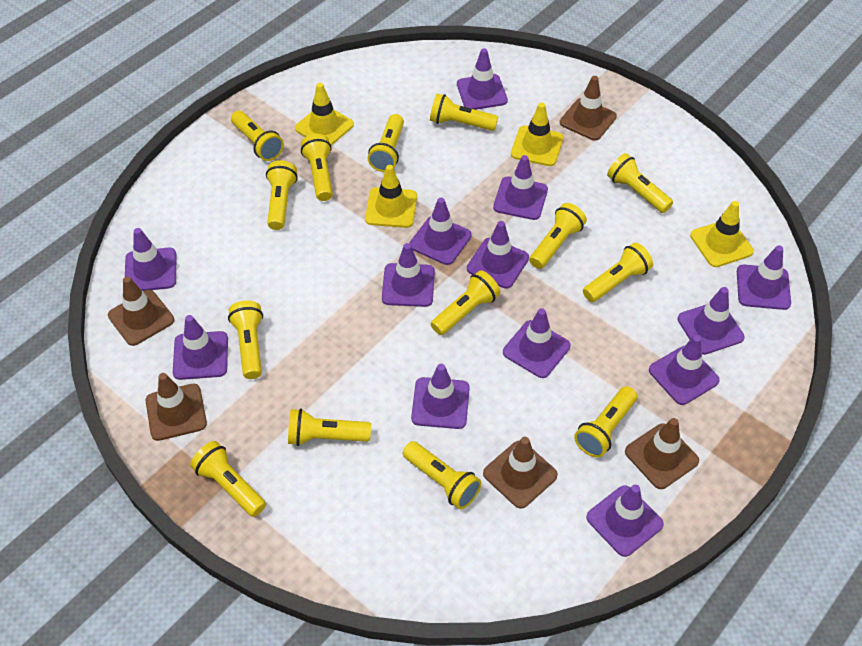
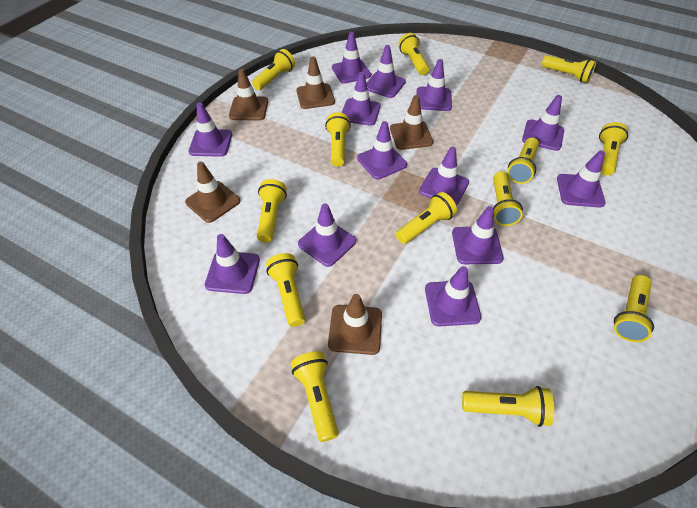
yellow flashlight: [190,441,266,517] [228,300,263,379] [231,111,284,161] [266,160,298,230] [288,408,371,446] [301,134,333,201] [368,114,404,172] [403,441,481,509] [430,94,498,131] [431,270,500,335] [529,203,587,269] [574,386,637,457] [583,243,653,302] [607,153,673,213] = 14 -> [252,49,295,90] [257,179,287,243] [266,253,305,327] [291,351,339,442] [325,112,351,167] [396,192,457,244] [398,33,429,75] [462,386,554,427] [493,171,523,226] [507,138,539,184] [542,55,596,83] [599,122,628,176] [614,275,654,342] = 13
yellow traffic cone: [295,83,354,146] [365,165,417,228] [511,102,564,166] [690,201,754,267] = 4 -> none = 0

